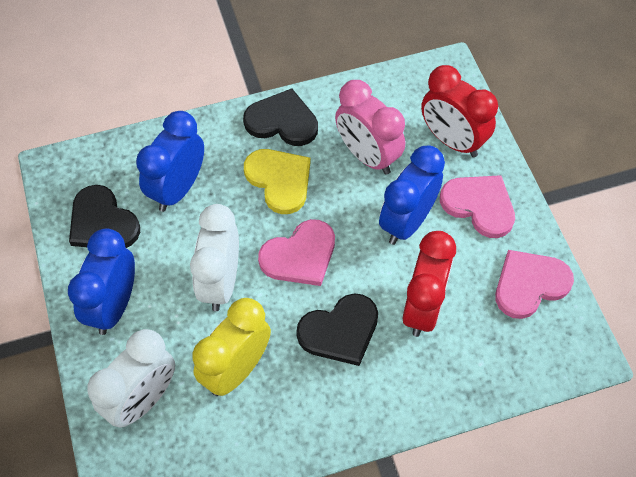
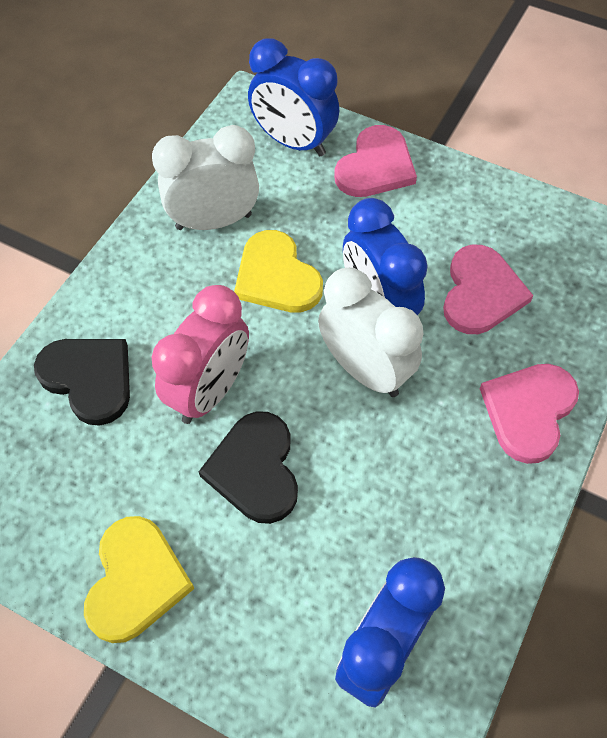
black heart: [69,185,140,248] [243,88,318,146] [296,293,378,366] = 3 -> [34,339,130,426] [199,411,298,524] = 2
red clock: [403,231,456,337] [421,65,498,157] = 2 -> none = 0
yellow clock: [193,298,271,396] = 1 -> none = 0
yellow heart: [244,149,311,214] = 1 -> [84,516,194,643] [234,230,323,313] = 2

